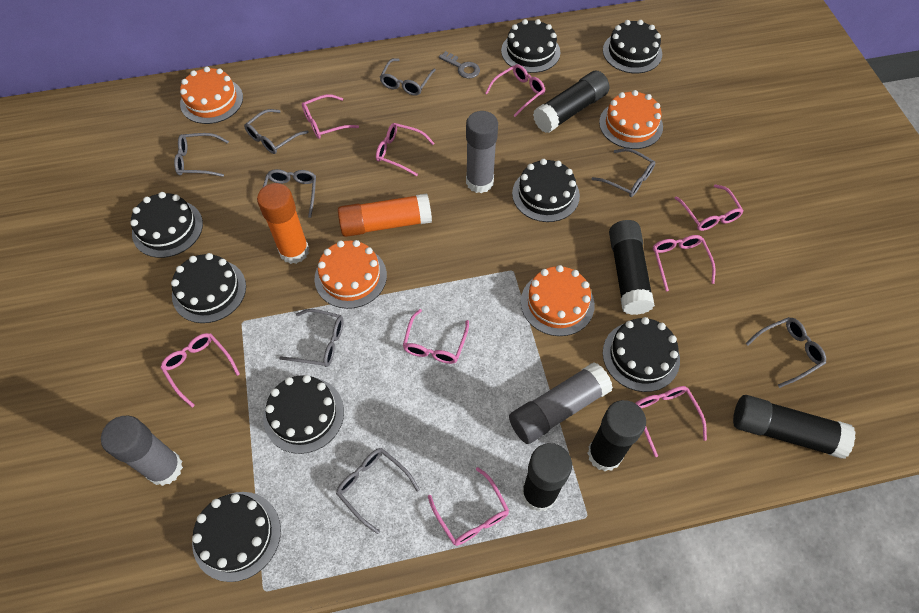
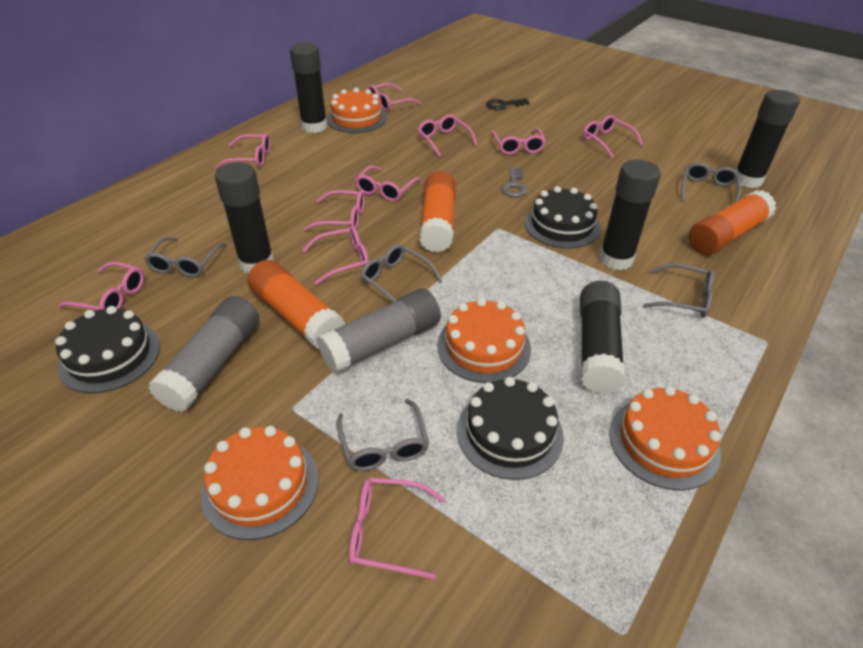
black cake: [130,192,203,258] [171,253,246,323] [192,492,281,582] [263,375,344,454] [501,19,560,73] [512,159,580,222] [603,20,662,73] [603,317,680,392] = 8 -> [55,306,160,393] [457,377,564,480] [524,186,601,248] = 3
black key: none = 0 -> [486,98,530,110] = 1
grey glasses: [174,133,229,177] [244,109,309,154] [263,169,316,218] [279,309,343,367] [336,448,420,534] [380,58,436,96] [591,148,655,197] [746,317,826,388] = 8 -> [144,237,226,277] [336,399,429,471] [360,244,442,302] [643,263,714,317] [681,162,741,203] = 5
grey glue stick: [101,416,183,486] [466,111,498,193] [509,362,613,444] = 3 -> [148,296,259,412] [317,289,441,373] = 2
orange glue stick: [257,183,309,264] [338,193,432,237] = 2 -> [247,260,345,349] [419,171,456,252] [689,190,776,255] = 3
pink glasses: [160,333,240,408] [302,94,359,139] [376,123,435,176] [403,309,469,364] [428,467,509,546] [485,64,545,117] [635,386,707,457] [653,235,716,291] [675,184,743,231] = 9 -> [58,262,144,310] [215,133,271,168] [303,226,369,285] [304,190,364,231] [349,477,445,579] [355,166,421,202] [368,83,422,112] [418,114,477,157] [491,129,546,155] [583,115,643,158] = 10

